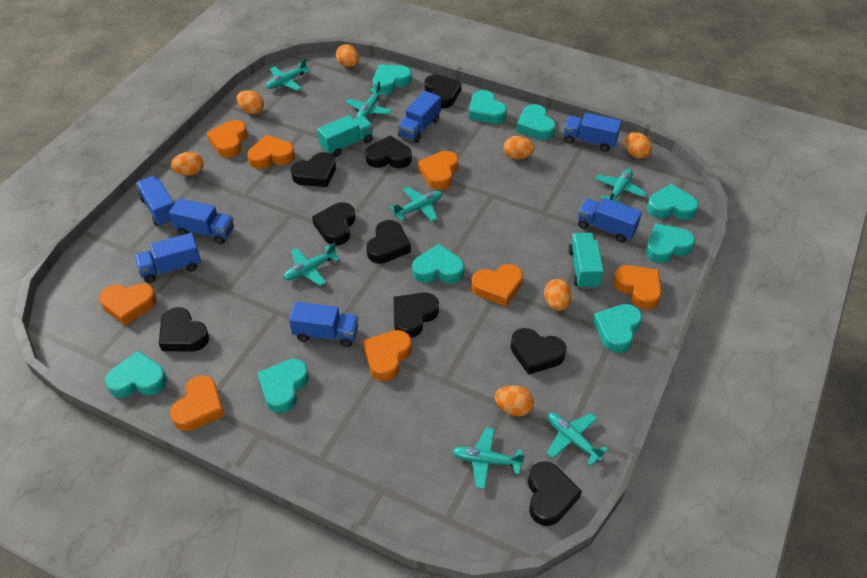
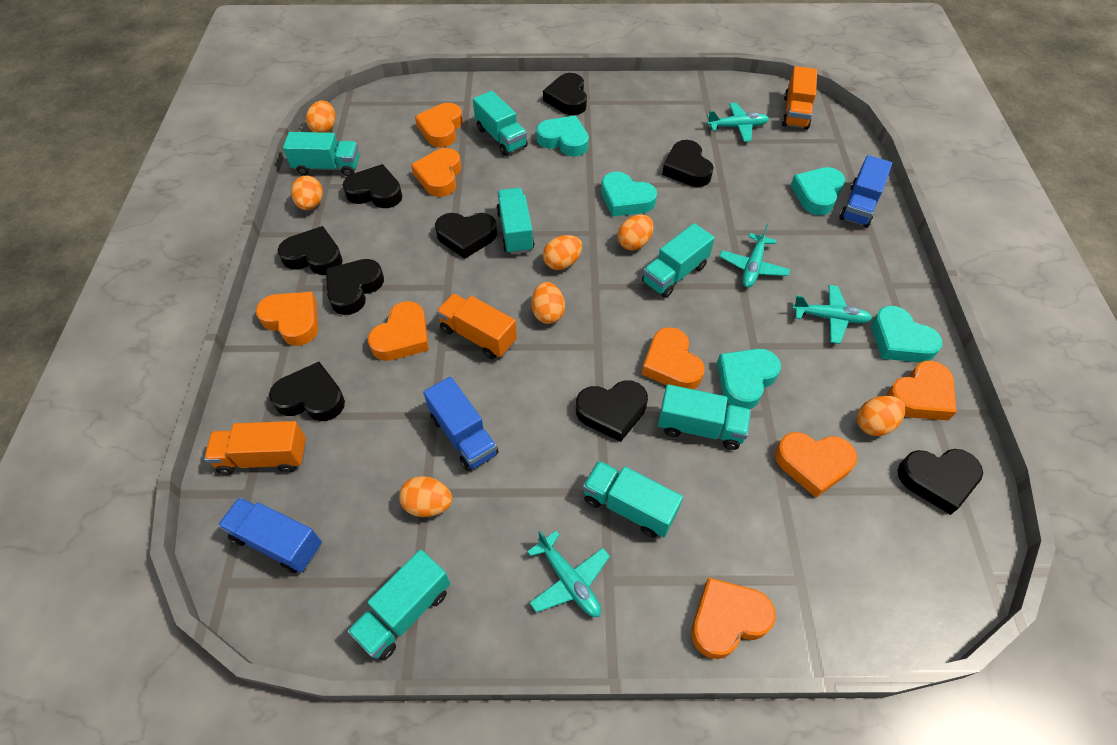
blue truck: [134,233,201,283] [136,176,174,227] [169,198,234,244] [289,302,359,347] [398,91,441,143] [564,113,621,152] [578,198,642,243] = 7 -> [218,497,322,573] [423,377,498,471] [839,155,892,228] = 3
orange truck: none = 0 -> [204,421,306,475] [436,294,517,359] [782,66,817,130] = 3
turquoise heart: [105,351,167,398] [258,359,309,413] [373,64,412,94] [412,244,464,283] [469,90,507,124] [516,104,556,140] [593,304,642,353] [646,223,695,263] [647,184,698,220] = 9 -> [536,116,589,157] [601,172,657,217] [717,349,781,409] [791,167,845,215] [872,306,942,362] = 5
turquoise plane: [266,58,311,90] [283,243,340,286] [346,81,392,118] [390,187,442,221] [452,427,525,489] [547,413,608,466] [595,169,647,204] = 7 -> [527,531,610,617] [707,103,769,142] [719,224,790,288] [792,285,872,344] = 4
turquoise truck: [317,115,373,157] [568,233,604,289] = 2 -> [283,132,359,176] [347,549,450,661] [473,91,528,156] [496,188,534,255] [583,461,683,538] [642,223,715,298] [658,384,751,450] = 7

